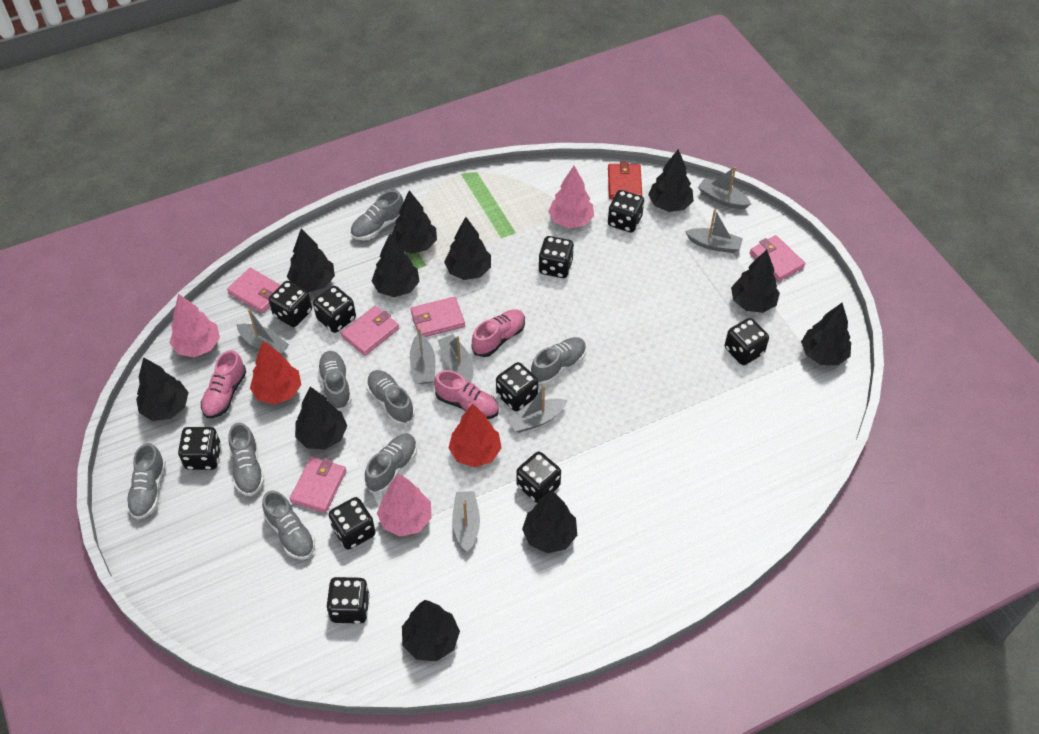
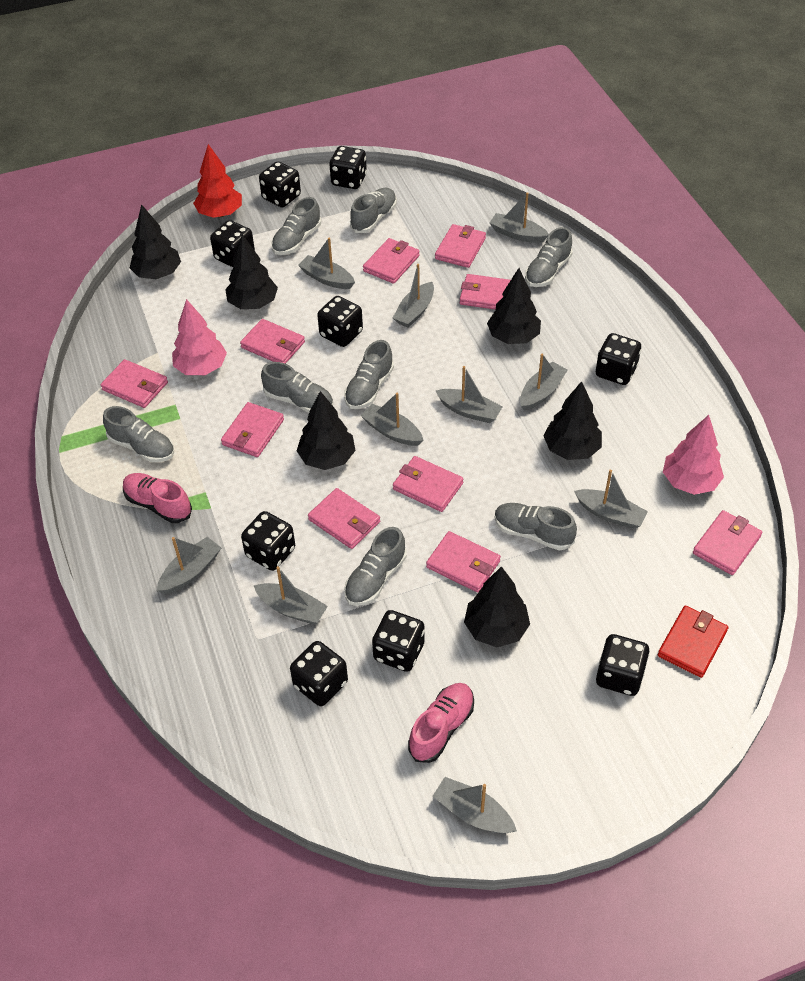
black dice: [178,427,221,470] [269,281,312,327] [313,286,356,333] [326,577,370,624] [328,497,375,550] [496,362,538,411] [516,451,561,503] [538,236,574,278] [608,190,644,233] [725,318,769,365] = 10 -> [210,220,255,268] [241,511,295,571] [259,161,301,208] [290,641,348,706] [317,296,363,347] [329,146,367,189] [372,610,425,672] [596,333,641,385] [596,634,650,696] = 9
black tree: [136,357,189,421] [287,229,335,292] [295,387,347,450] [371,234,420,297] [392,190,437,254] [402,600,460,661] [444,217,491,280] [522,490,577,553] [648,149,694,212] [731,250,780,313] [801,303,851,365] = 11 -> [130,204,181,279] [225,234,278,309] [297,391,356,470] [464,566,530,647] [487,268,541,344] [543,381,602,460] = 6
grey boat: [236,309,289,354] [410,328,436,384] [438,334,473,382] [452,491,480,552] [507,385,567,433] [685,209,743,253] [698,167,751,209] = 7 -> [157,537,221,594] [254,566,328,625] [298,238,355,289] [360,393,423,446] [393,264,434,328] [433,777,517,833] [436,366,503,423] [490,192,549,243] [520,354,568,411] [574,470,648,529] = 10
pink shoe: [201,350,246,418] [434,370,499,419] [471,309,525,357] = 3 -> [123,473,192,523] [408,683,474,763] = 2
pink tree: [170,294,220,357] [377,473,431,537] [548,166,594,228] = 3 -> [172,299,227,375] [663,415,724,495] = 2
pink wallet: [227,268,281,313] [290,457,346,513] [341,306,399,356] [411,297,465,337] [750,235,805,282] = 5 -> [101,359,168,408] [221,402,284,457] [240,319,305,364] [308,488,380,549] [363,238,420,284] [393,456,463,512] [426,531,501,593] [435,224,486,268] [460,274,511,310] [693,510,762,575] = 10
red tree: [250,341,301,404] [449,404,502,467] = 2 -> [193,144,242,218] = 1

